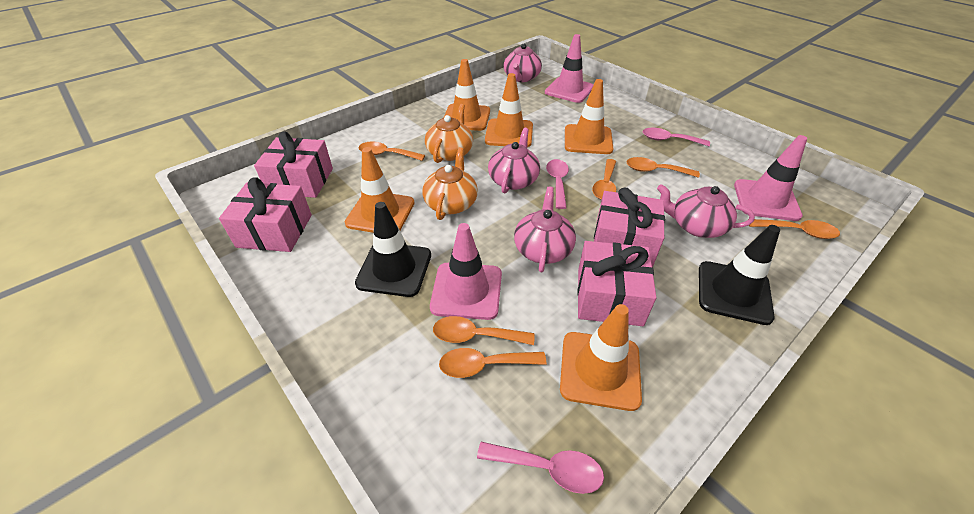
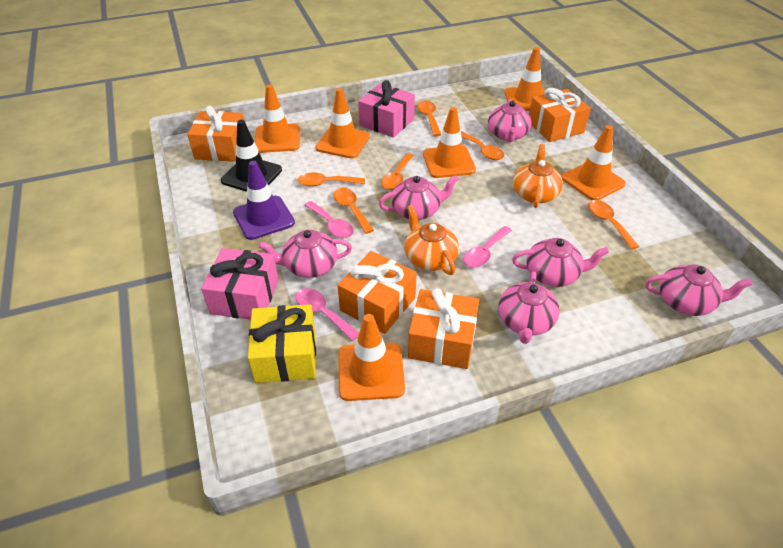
black traffic cone: [355,202,431,297] [699,225,780,325] = 2 -> [221,120,282,192] = 1
orange gift: none = 0 -> [187,106,244,162] [337,251,417,334] [408,288,479,369] [529,88,591,142] = 4
orange traffic cone: [345,147,415,233] [444,59,490,131] [485,73,533,147] [560,304,642,411] [565,79,614,154] = 5 -> [255,84,300,153] [315,88,370,159] [338,314,405,401] [423,107,476,178] [504,47,545,111] [562,125,626,200] = 6
pink gift: [219,178,312,252] [254,131,333,198] [577,241,657,326] [594,188,665,267] = 4 -> [201,248,279,320] [358,80,415,138] = 2
pink teapot: [488,128,540,193] [504,44,542,82] [514,186,576,272] [657,184,755,238] = 4 -> [258,230,352,278] [379,175,459,220] [488,99,532,142] [499,271,560,344] [512,238,609,287] [645,265,753,316] = 6
pink traffic cone: [430,223,502,320] [545,34,593,103] [734,135,807,221] = 3 -> none = 0
purple traffic cone: none = 0 -> [233,161,295,240] = 1
yellow gift: none = 0 -> [248,304,316,383] = 1

